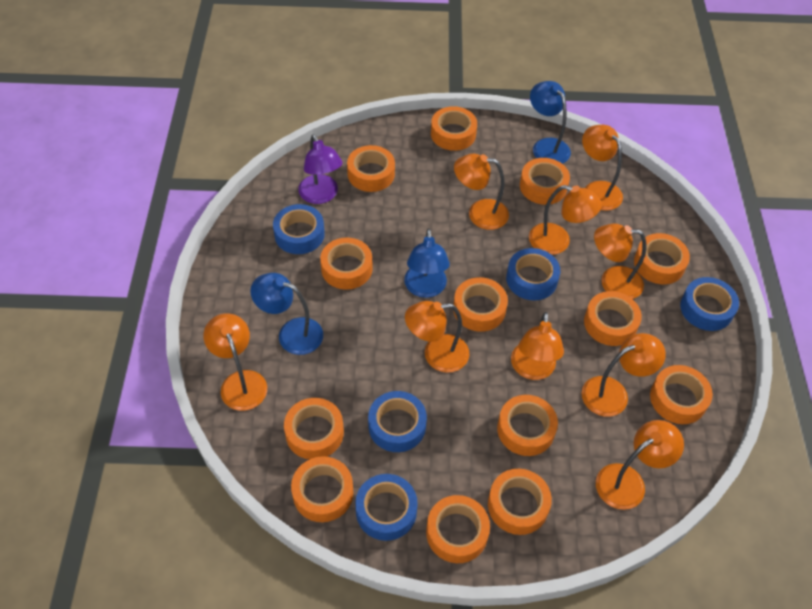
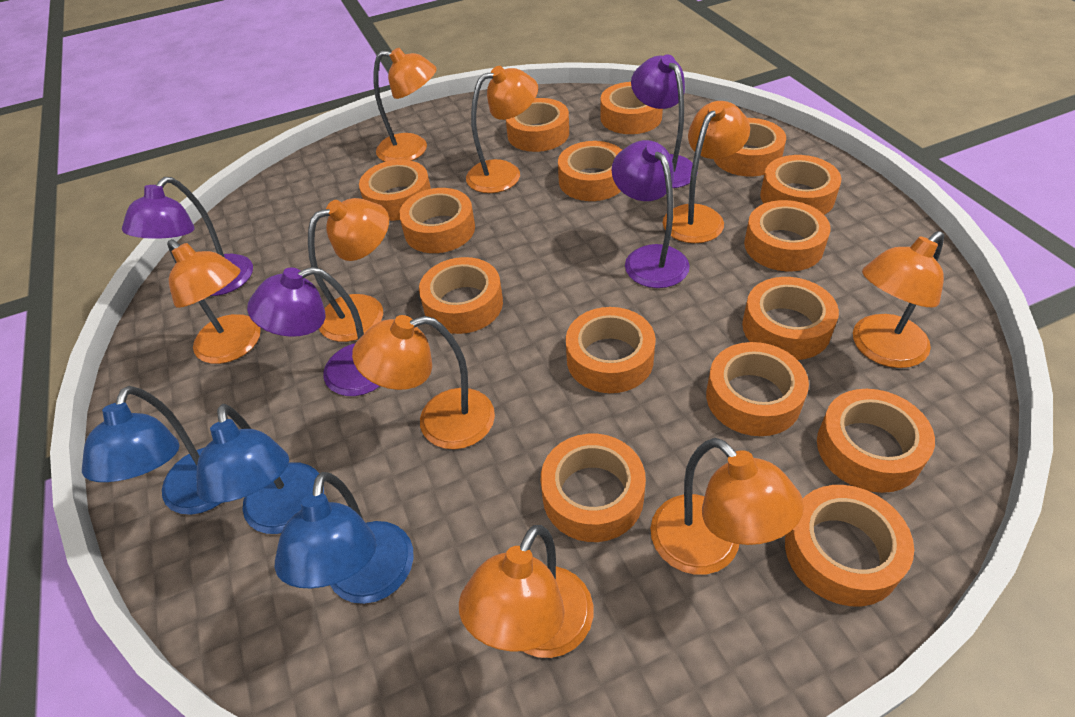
blue tape: [273,204,325,254] [355,474,418,541] [368,391,427,452] [506,248,560,300] [680,277,739,331] = 5 -> none = 0
orange tape: [284,398,344,459] [291,456,353,522] [320,238,373,290] [347,145,395,192] [426,495,490,563] [431,106,477,151] [454,277,508,332] [488,469,552,535] [497,395,558,456] [520,158,570,205] [584,291,642,346] [634,233,690,284] [650,365,713,424] = 13 -> [359,160,431,221] [399,188,475,253] [419,257,503,334] [506,98,569,152] [541,434,646,542] [558,141,622,201] [566,307,656,393] [600,82,663,134] [706,342,809,436] [714,118,786,177] [742,277,839,360] [744,200,830,271] [760,155,841,215] [785,485,914,606] [817,389,935,493] = 15
purple lamp: [298,134,342,204] = 1 -> [122,177,253,296] [247,267,380,396] [612,140,690,288] [631,54,698,188] = 4

